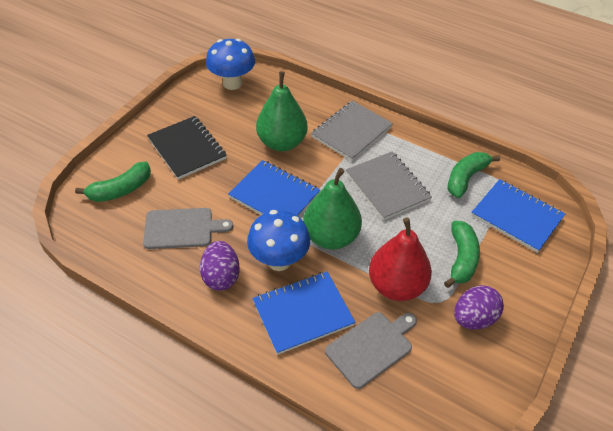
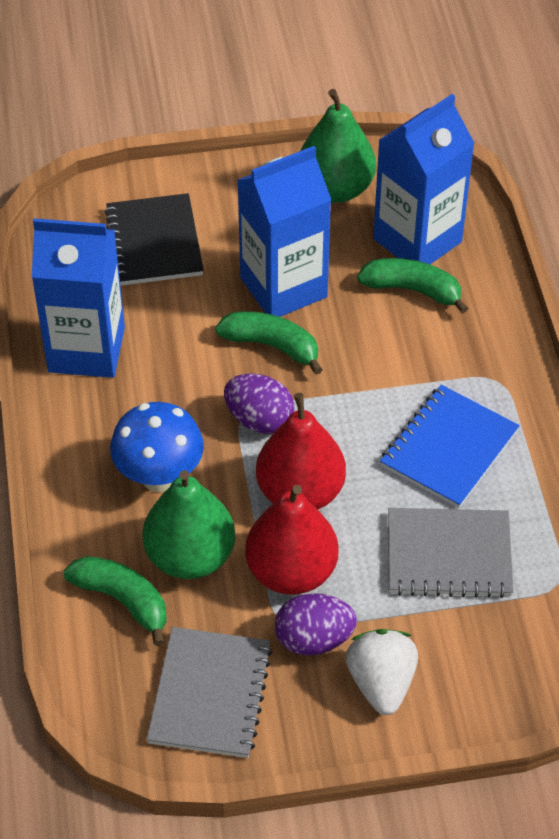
blue carton: none = 0 -> [31,218,125,378] [237,146,331,317] [373,94,475,264] = 3
blue mushroom: [206,39,255,90] [247,210,310,271] = 2 -> [110,402,204,492] = 1
blue notebook: [228,160,320,217] [252,271,356,355] [471,179,565,253] = 3 -> [380,385,520,508] = 1
grey cutting board: [143,208,233,249] [325,312,417,389] = 2 -> none = 0
red pear: [369,217,432,301] = 1 -> [245,485,339,595] [256,393,346,509] = 2
white strawberry: none = 0 -> [345,629,418,715] = 1

